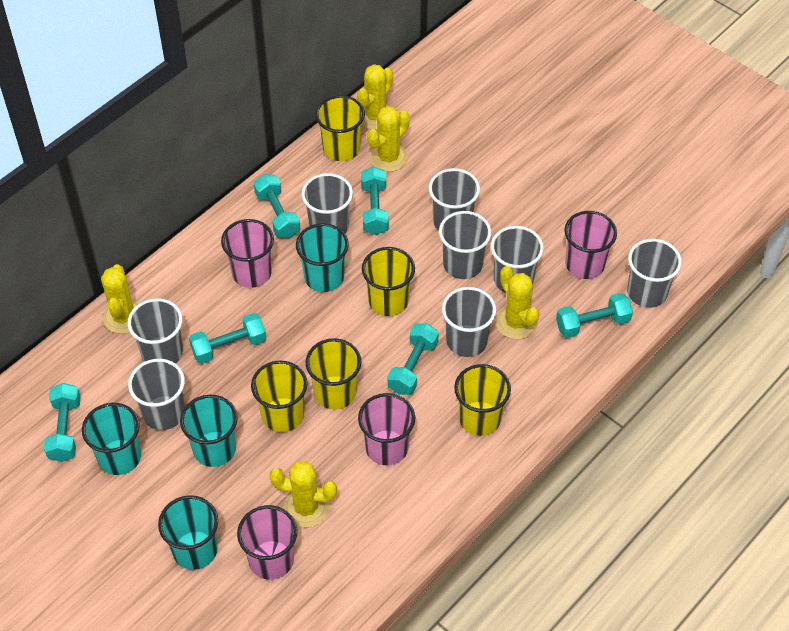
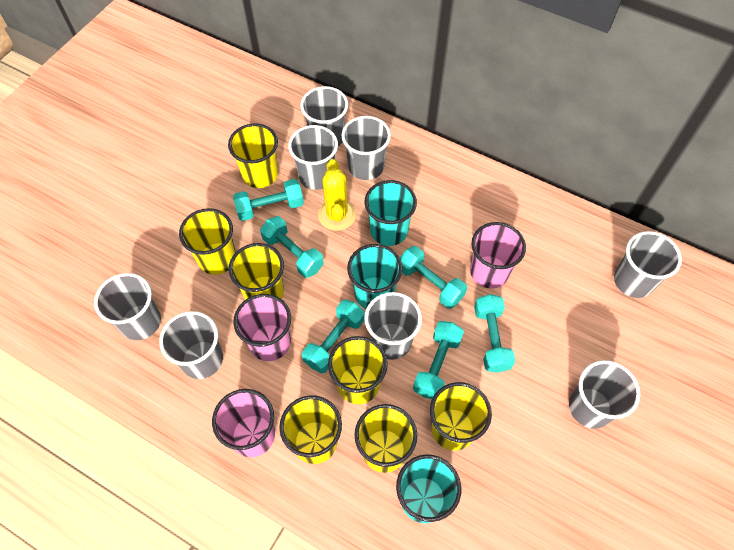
pink cup: [221,219,274,288] [237,505,297,580] [358,393,415,465] [564,211,617,279] = 4 -> [212,389,275,457] [233,294,291,361] [470,222,526,289] = 3
turquoise cup: [82,403,141,475] [158,495,218,570] [180,395,238,467] [296,223,349,292] = 4 -> [347,244,403,309] [365,180,417,246] [396,454,461,523] = 3
yellow cactus: [101,264,138,334] [269,461,337,528] [357,64,393,130] [367,106,410,172] [496,266,539,339] = 5 -> [318,159,356,231] = 1
yellow cup: [251,361,308,432] [306,338,361,410] [315,95,365,161] [362,247,415,316] [454,364,511,436] = 5 -> [179,208,236,275] [228,124,278,188] [229,243,284,300] [279,395,342,464] [328,336,388,404] [354,404,417,473] [430,382,492,451] = 7

